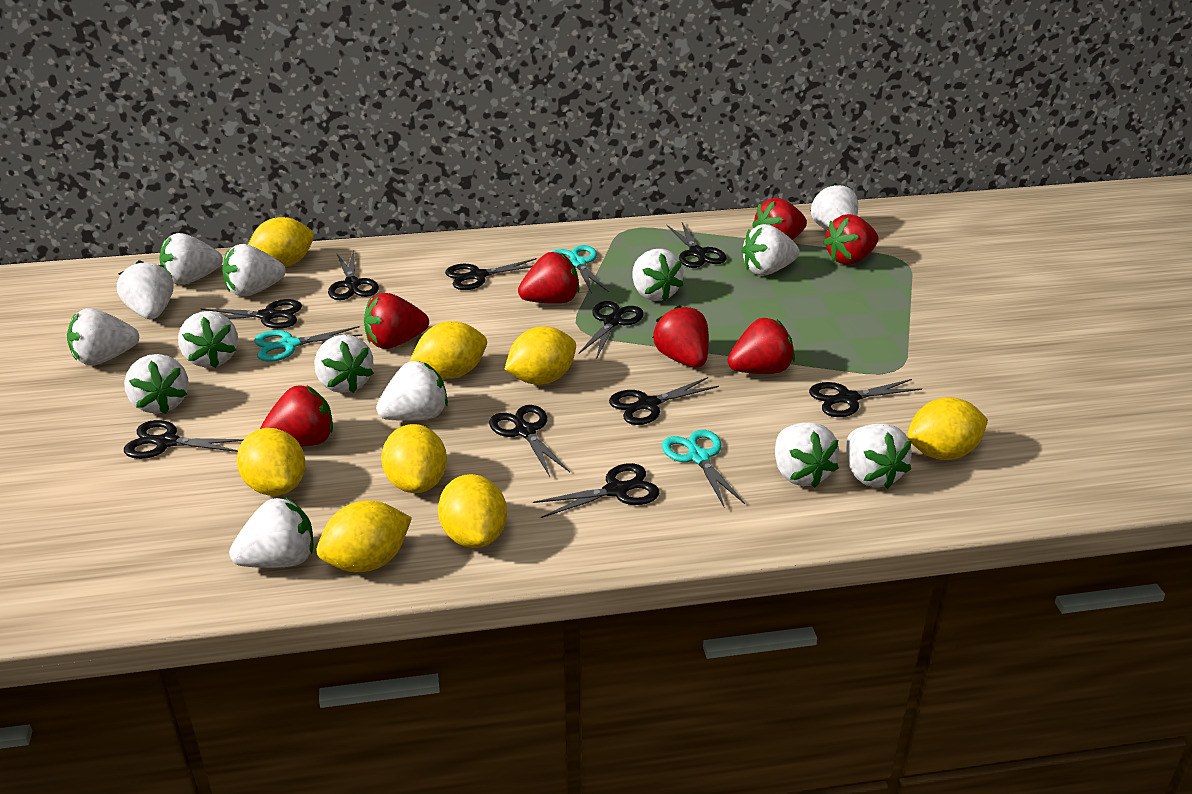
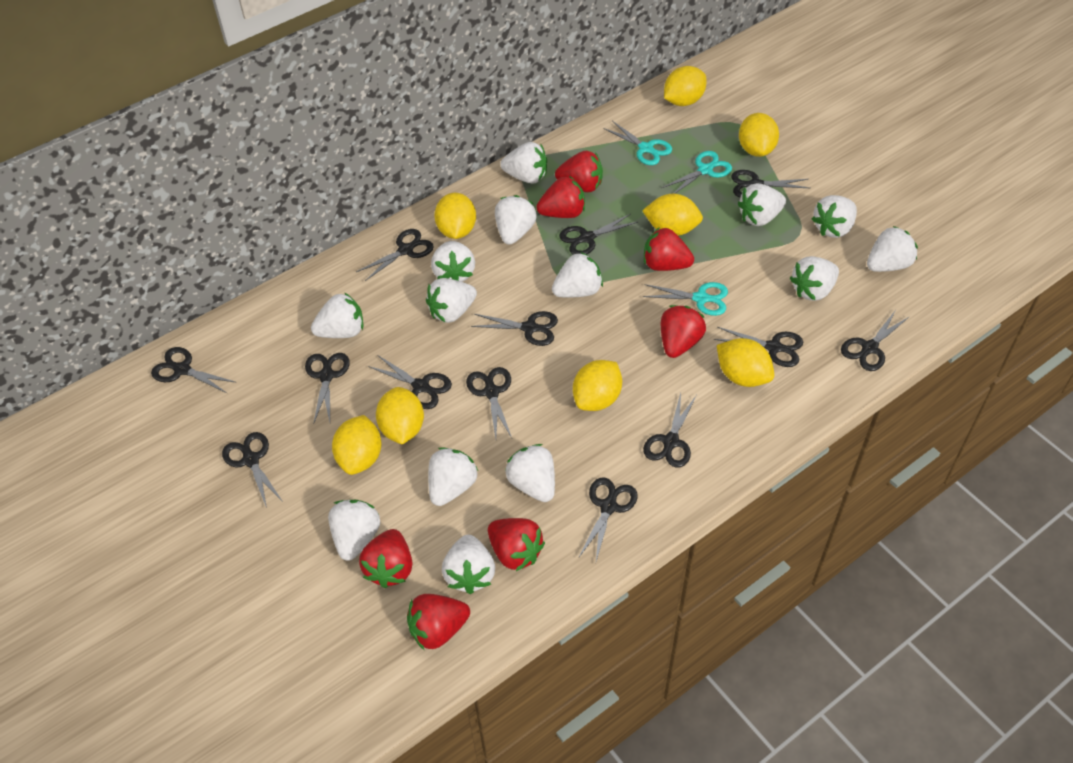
black scissors: [124,420,244,459] [200,299,302,329] [328,250,379,300] [445,258,537,290] [489,405,570,477] [533,463,659,518] [578,301,644,359] [609,377,719,425] [667,222,727,268] [809,379,922,417] = 10 -> [151,347,237,394] [222,432,283,508] [305,353,350,424] [356,229,434,281] [368,355,452,409] [466,367,512,439] [471,311,558,346] [559,214,638,255] [579,477,638,561] [643,393,697,468] [714,327,803,367] [731,170,809,198] [841,310,910,371] = 13

